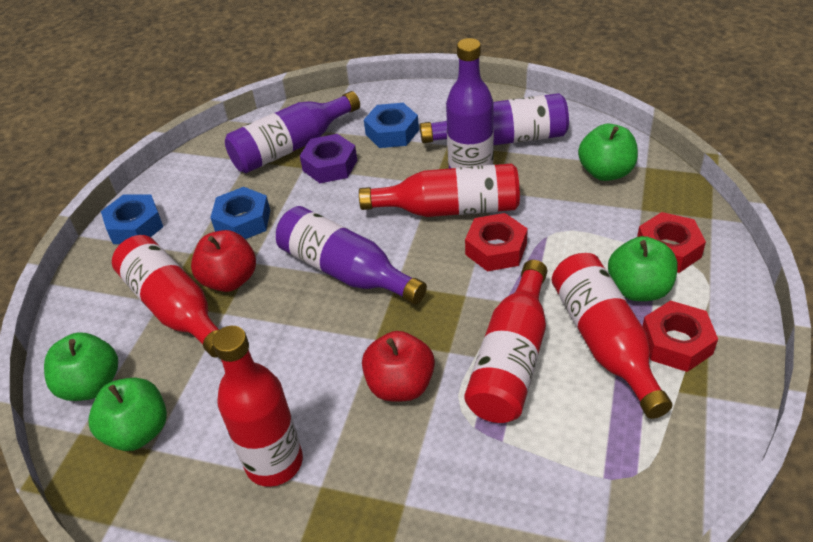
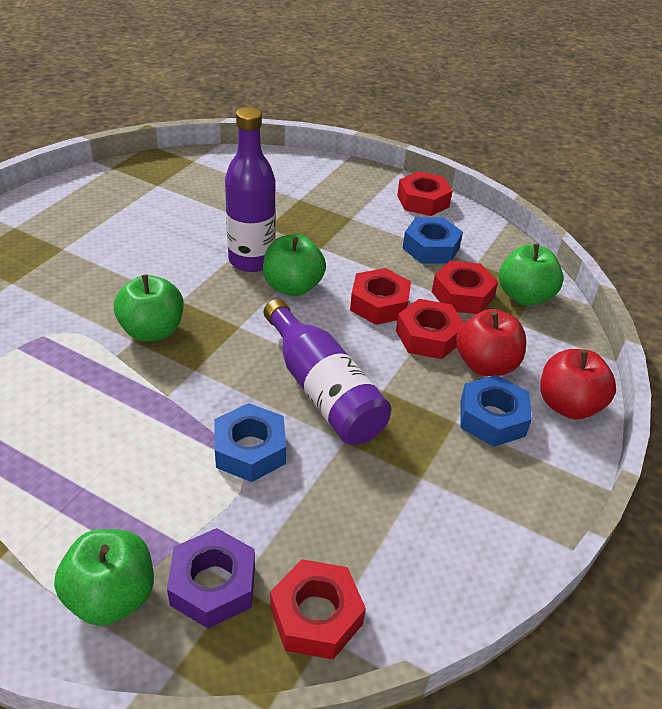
purple bottle: [225,91,360,173] [276,206,427,305] [420,93,569,145] [446,38,494,169] = 4 -> [225,107,276,272] [264,299,391,445] = 2
red bottle: [112,235,219,358] [212,326,303,487] [359,163,520,217] [464,260,547,423] [552,253,672,419] = 5 -> none = 0
red nut: [465,213,528,271] [637,212,706,273] [642,300,718,372] = 3 -> [270,559,366,659] [350,268,411,325] [396,299,464,359] [397,171,452,216] [432,261,498,314] = 5

